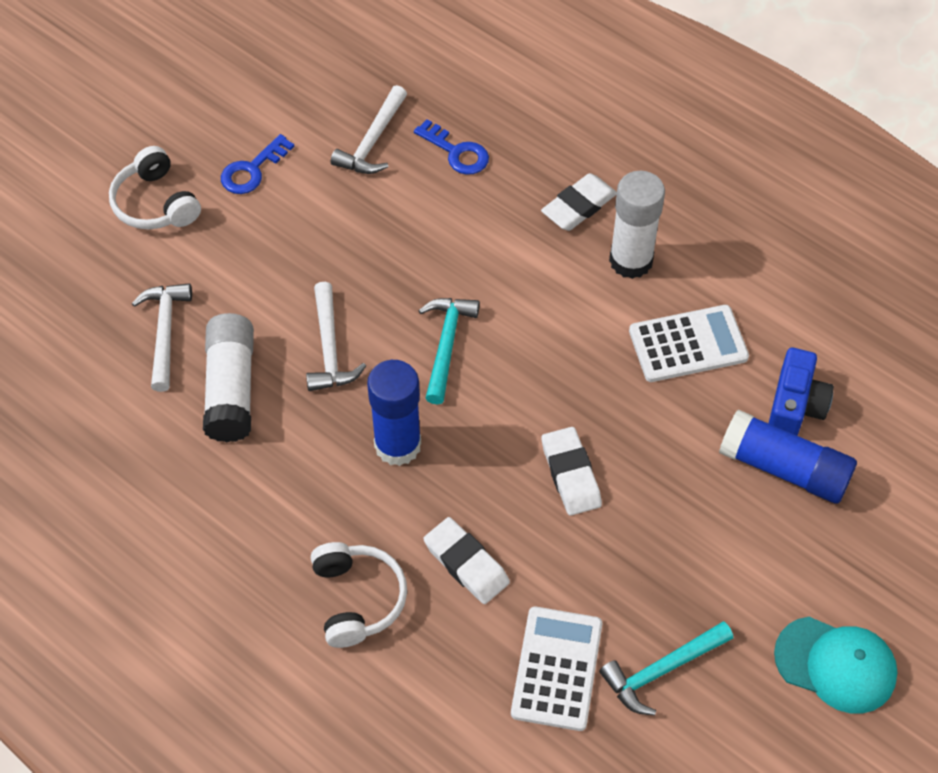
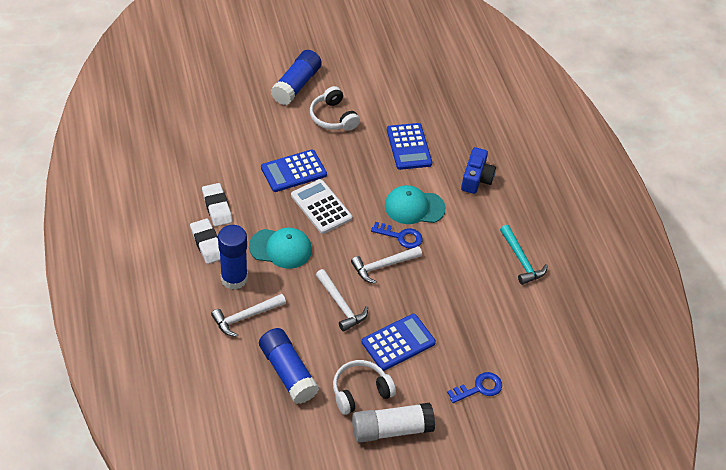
blue calculator: none = 0 -> [261,149,327,192] [362,314,436,371] [387,123,432,170] = 3
blue glue stick: [367,360,421,466] [719,410,857,504] = 2 -> [218,225,248,290] [259,328,319,404] [271,50,322,105] = 3
turquoise cap: [774,617,898,714] = 1 -> [249,228,312,269] [385,185,446,224] = 2
turquoise hammer: [418,298,480,405] [600,621,733,715] = 2 -> [500,225,548,285] = 1
white calculator: [511,607,602,731] [629,305,749,382] = 2 -> [291,179,352,234] = 1
white eraser: [423,517,510,604] [541,173,617,231] [542,427,602,516] = 3 -> [190,218,220,264] [202,183,232,227] = 2
white glue stick: [203,313,254,442] [609,171,665,279] = 2 -> [352,403,435,443] = 1

